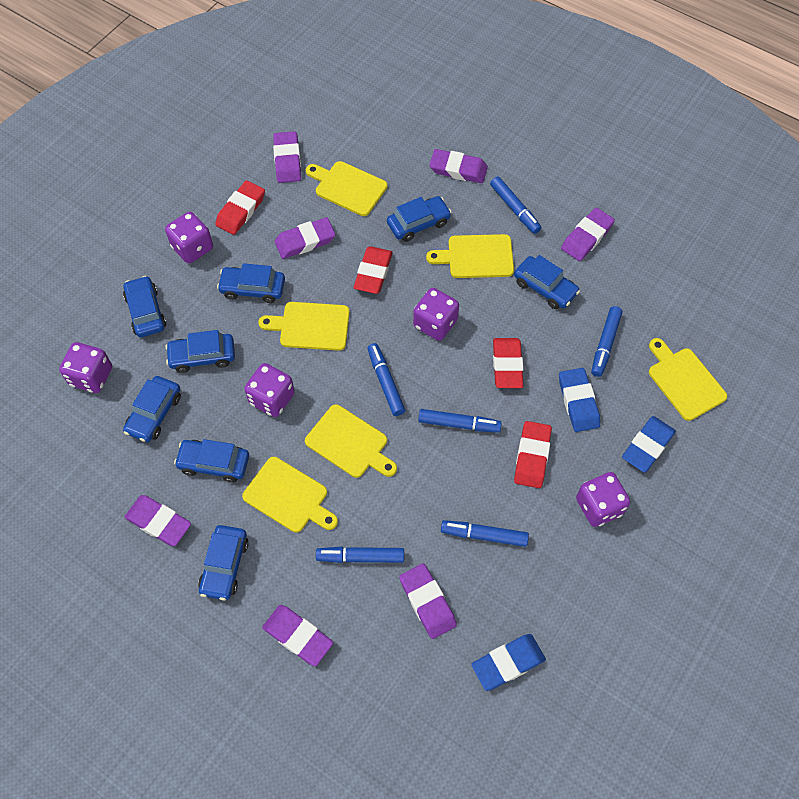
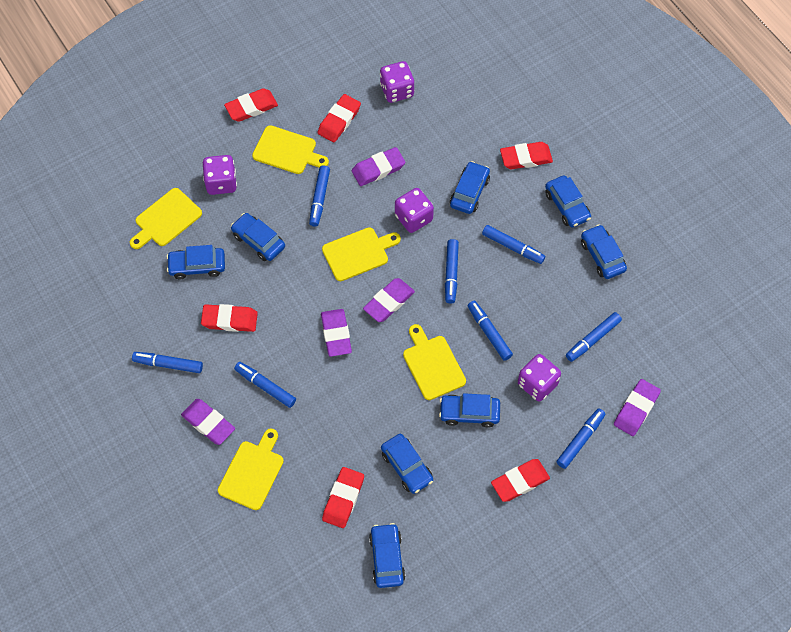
blue eraser: [471,634,546,691] [559,368,600,432] [622,416,676,473] = 3 -> none = 0
blue marker: [316,547,404,563] [367,343,405,416] [418,409,502,433] [441,520,529,547] [490,177,541,234] [591,306,622,377] = 6 -> [132,352,203,373] [234,362,296,408] [309,165,330,227] [445,239,459,304] [468,301,513,361] [482,225,545,264] [556,408,606,469] [566,312,622,362] = 8
purple dice: [59,342,112,393] [165,212,213,263] [244,363,295,417] [413,288,459,341] [576,472,630,527] = 5 -> [203,155,237,195] [380,61,414,103] [395,188,434,233] [518,354,561,401] = 4
purple eraser: [124,495,191,546] [262,605,333,666] [273,131,301,183] [275,217,335,259] [399,563,457,639] [429,149,488,183] [561,208,615,261] = 7 -> [181,399,235,445] [321,309,352,357] [352,147,405,186] [363,278,415,322] [614,379,661,436] = 5
red eraser: [215,180,265,235] [353,246,393,294] [493,338,524,388] [514,421,552,488] = 4 -> [201,304,258,332] [224,88,278,122] [317,94,361,142] [322,467,364,528] [491,459,550,502] [500,142,553,169] = 6
yellow cutting board: [242,457,338,533] [258,302,350,351] [305,404,397,478] [306,161,387,216] [426,234,514,278] [649,338,727,421] = 6 -> [130,188,202,249] [218,429,284,510] [252,125,329,174] [322,227,401,281] [403,324,466,400] = 5

